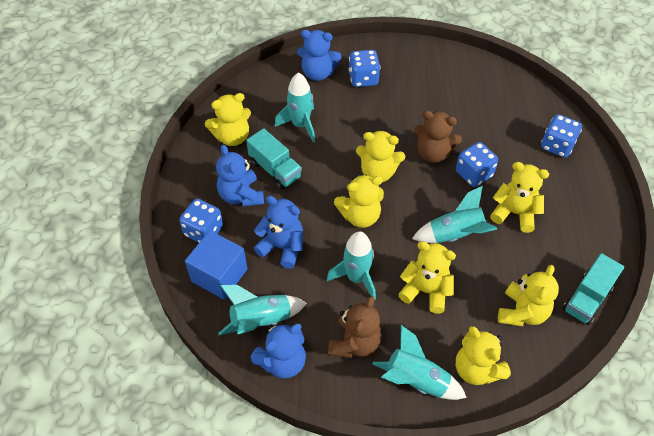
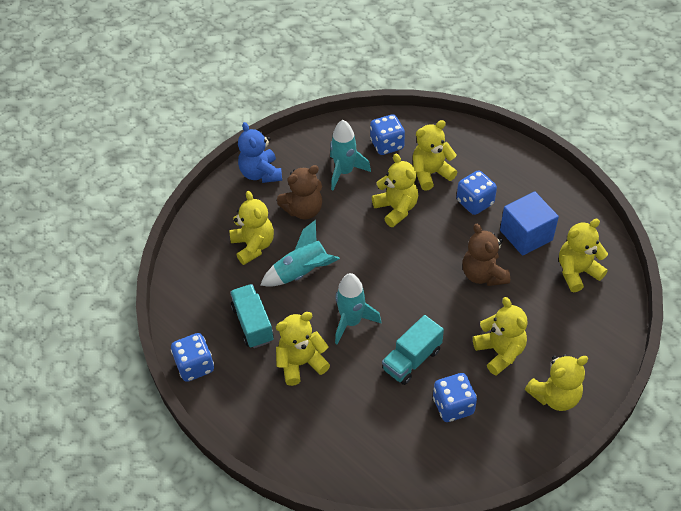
blue teddy bear: [216,145,264,207] [250,323,306,379] [254,196,303,269] [297,30,341,81] = 4 -> [238,122,282,183] = 1
turquoise rocket: [218,285,307,335] [275,72,315,143] [327,231,376,299] [373,325,467,400] [412,186,497,243] = 5 -> [260,220,340,287] [330,120,371,190] [335,273,381,344] = 3

